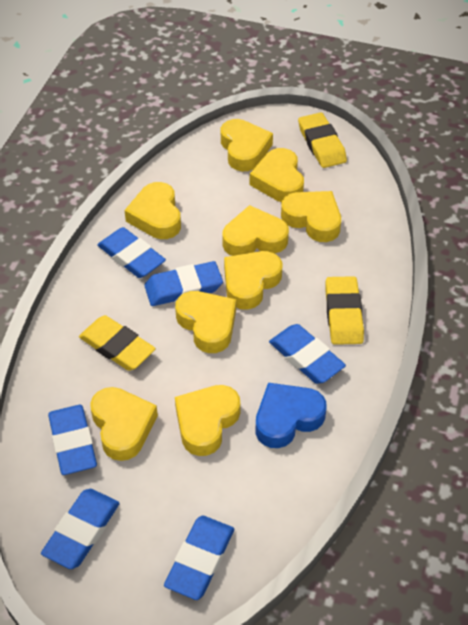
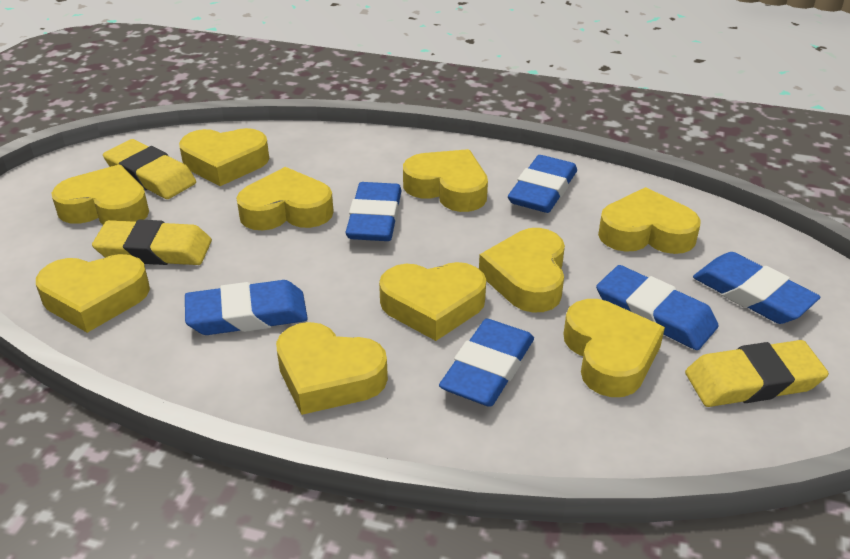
blue heart: [255,383,327,448] = 1 -> none = 0
yellow heart: [90,387,158,461] [124,182,181,239] [175,291,236,353] [175,385,240,456] [221,119,273,171] [222,205,289,256] [224,251,282,310] [249,148,304,202] [281,191,341,242] = 9 -> [36,254,150,333] [52,165,149,225] [179,128,269,186] [237,167,334,230] [276,322,388,415] [379,262,486,341] [403,149,488,212] [479,228,565,313] [563,299,665,397] [598,187,701,254] = 10

